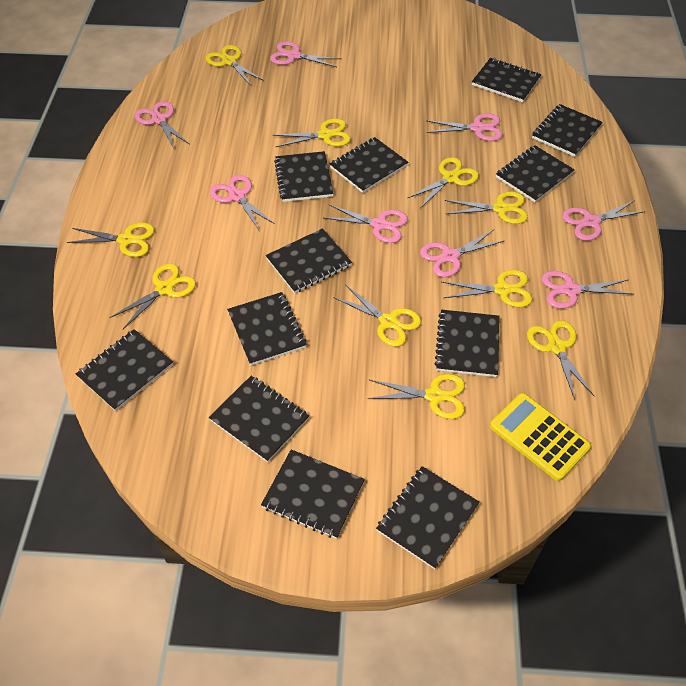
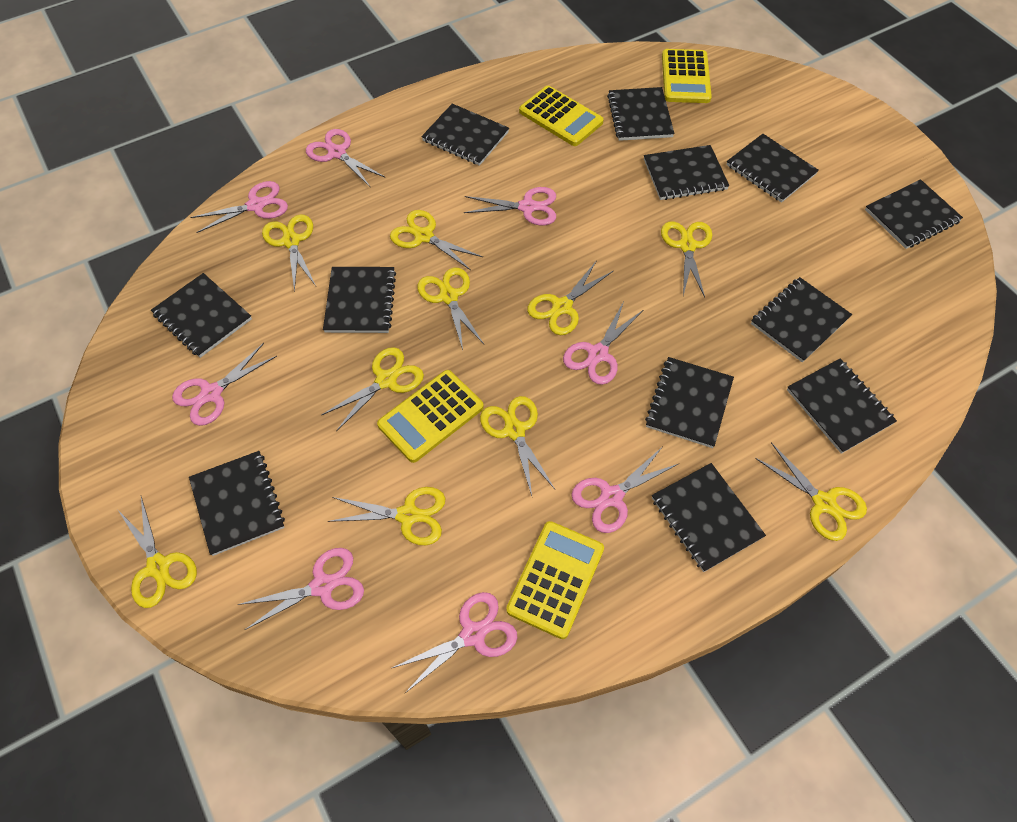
yellow calculator: [490,393,591,481] = 1 -> [377,370,484,463] [506,521,604,639] [519,86,604,146] [662,49,712,103] = 4

